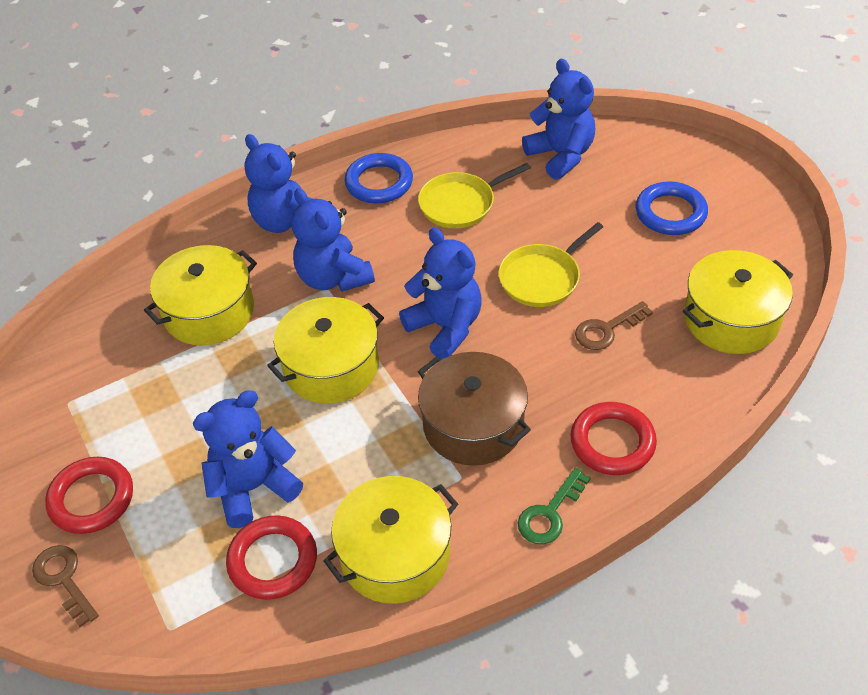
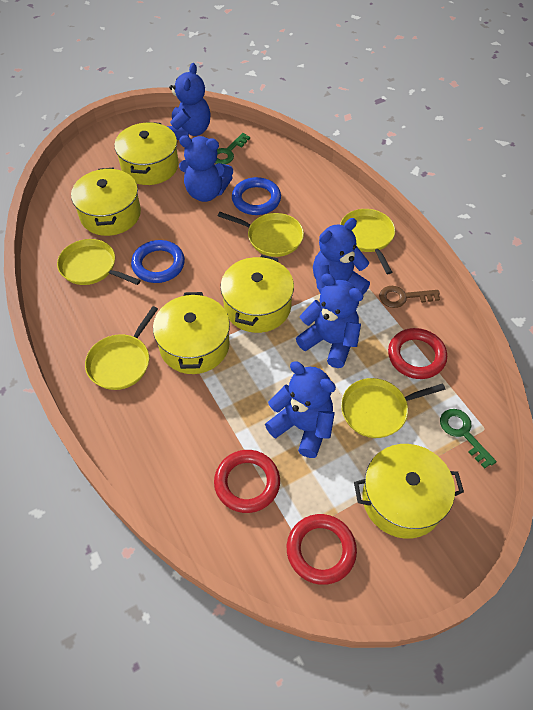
brown key: [32,545,99,627] [575,301,653,350] = 2 -> [379,286,440,308] = 1
brown pot: [418,352,531,465] = 1 -> none = 0
green key: [518,468,591,544] = 1 -> [215,133,250,164] [440,409,497,469] = 2
yellow pan: [418,163,531,229] [499,222,603,307] = 2 -> [57,239,141,285] [85,306,158,390] [218,212,304,257] [340,209,395,274] [341,378,445,438] = 5
yellow pot: [144,245,257,346] [267,297,384,404] [323,476,458,604] [683,250,793,354] = 4 -> [71,167,141,236] [114,122,179,185] [153,292,230,374] [220,255,294,333] [354,444,464,539] = 5

